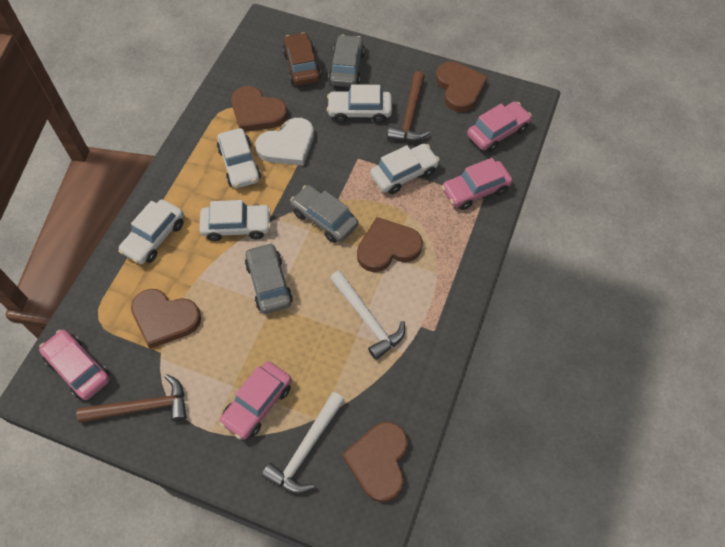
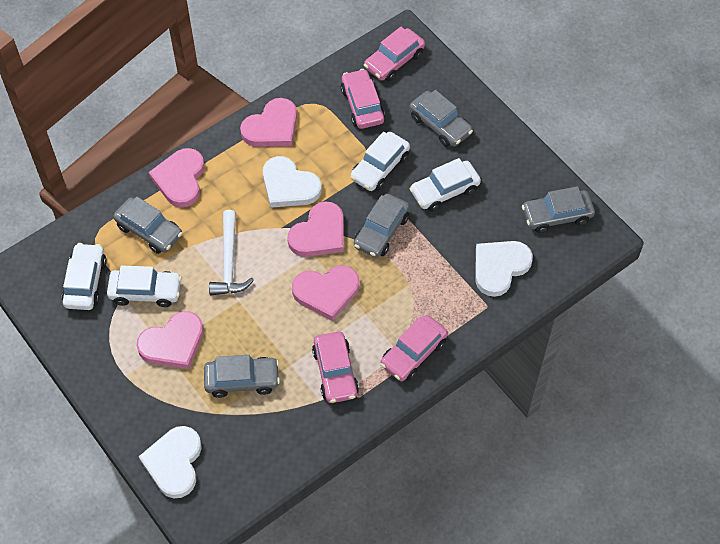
brown car: [282,32,321,86] = 1 -> none = 0
brown hammer: [76,374,187,423] [387,71,430,141] = 2 -> none = 0
brown heart: [131,289,201,349] [231,86,287,132] [342,422,408,502] [357,217,423,272] [436,62,488,112] = 5 -> none = 0
grey car: [245,243,293,314] [290,185,358,243] [328,35,365,87] = 3 -> [113,197,182,254] [204,355,280,398] [354,194,410,258] [409,90,473,147] [522,186,595,233] = 5
pink heart: none = 0 -> [137,311,204,369] [149,148,205,207] [240,98,297,147] [287,201,344,257] [292,265,359,321] = 5
white car: [119,199,184,264] [199,200,271,241] [217,128,261,188] [327,85,392,123] [370,144,440,194] = 5 -> [62,243,107,310] [107,265,182,307] [350,132,410,191] [410,158,481,211] = 4
white hammer: [262,392,345,494] [330,271,405,360] = 2 -> [209,210,254,295] = 1
white heart: [255,118,314,166] = 1 -> [139,426,202,498] [263,156,322,208] [475,241,533,297] = 3

